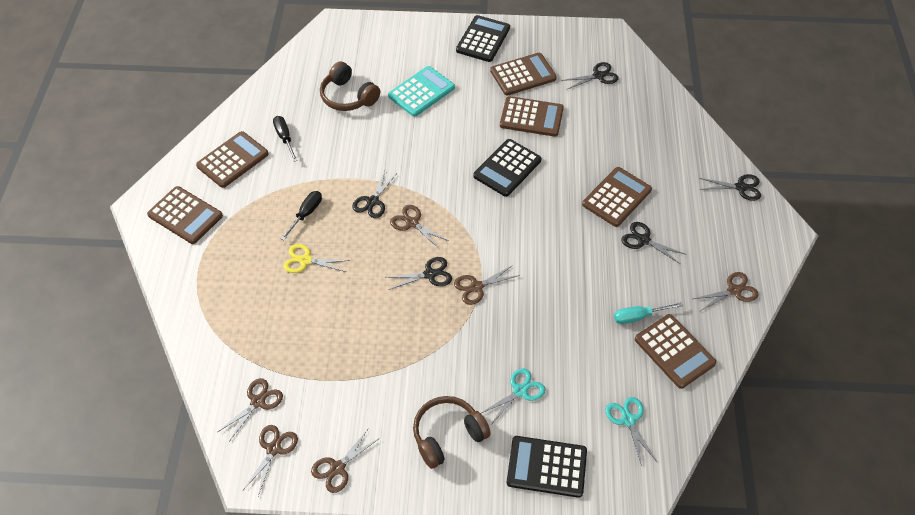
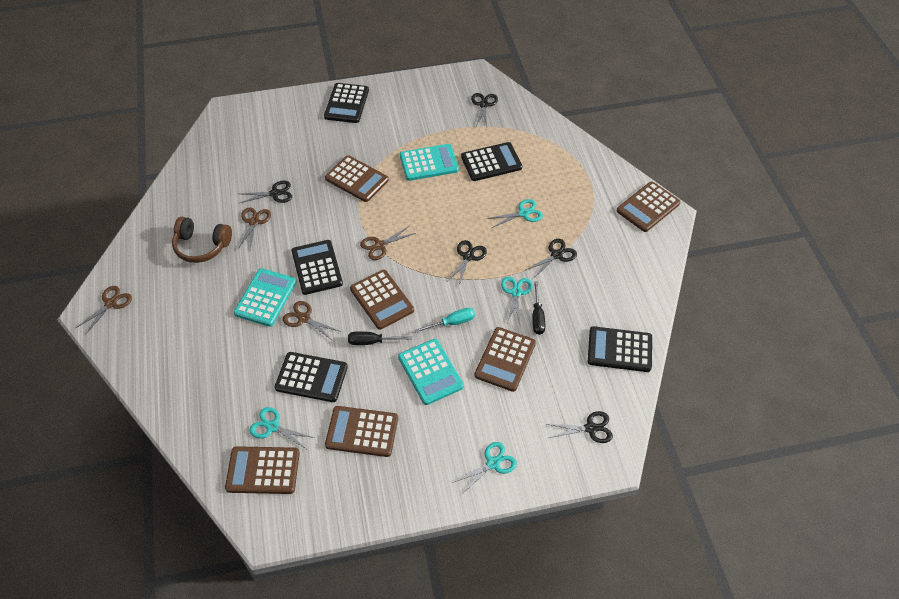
black calculator: [456,15,510,62] [473,139,541,197] [507,436,587,498] = 3 -> [275,352,348,402] [292,240,343,295] [324,83,369,123] [461,142,522,181] [588,326,652,372] = 5
brown headphones: [320,61,380,111] [413,396,491,469] = 2 -> [172,217,232,263] = 1
brown scissors: [218,378,283,442] [243,425,298,496] [311,429,380,493] [390,205,449,249] [454,265,520,305] [693,272,758,311] = 6 -> [76,286,132,335] [237,207,271,250] [283,301,339,341] [360,225,416,260] = 4
turquoise calculator: [388,66,455,117] = 1 -> [234,268,296,327] [398,339,464,405] [400,144,459,181] = 3
turquoise scissors: [481,368,545,424] [605,397,656,466] = 2 -> [249,407,315,449] [452,442,517,495] [487,199,543,228] [501,277,533,324] = 4
yellow scissors: [283,244,350,273] = 1 -> none = 0

